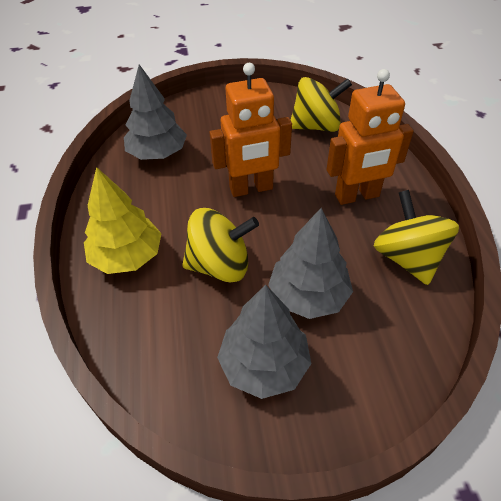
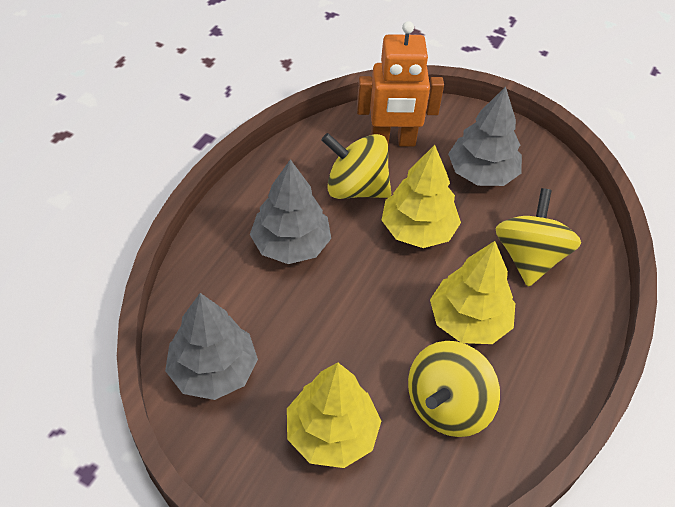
orange robot: [209,63,292,197] [327,69,414,205] = 2 -> [357,21,444,147] = 1
yellow tree: [84,167,162,274] = 1 -> [287,362,381,468] [382,145,461,248] [430,241,515,344] = 3

